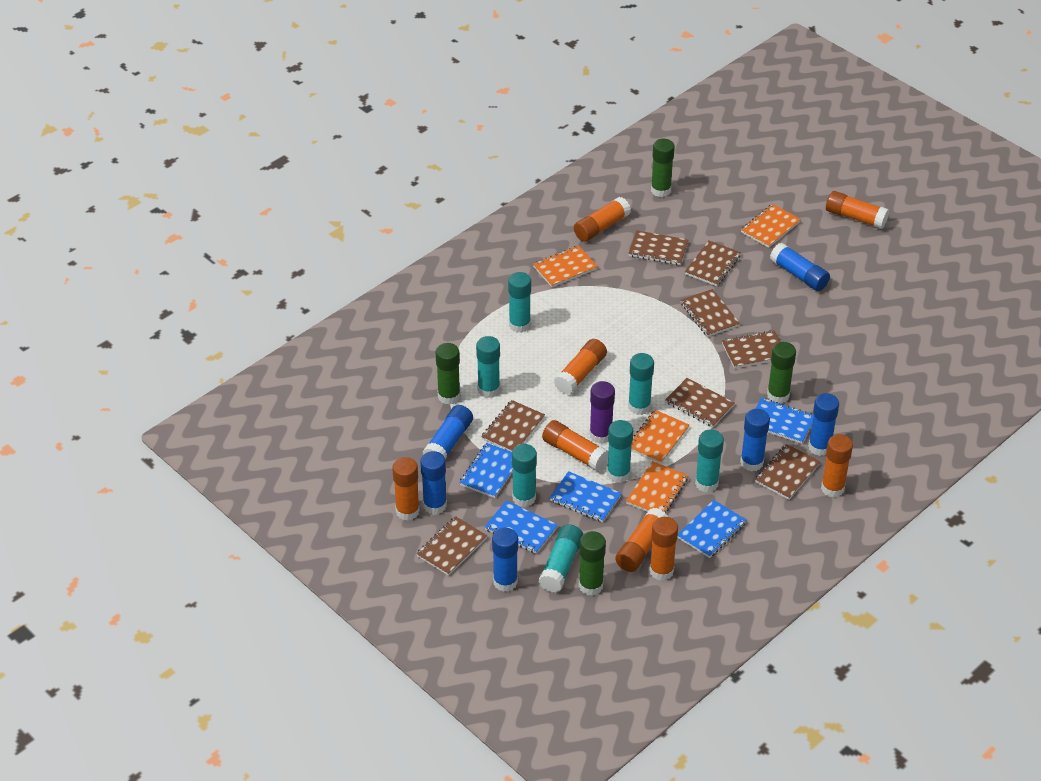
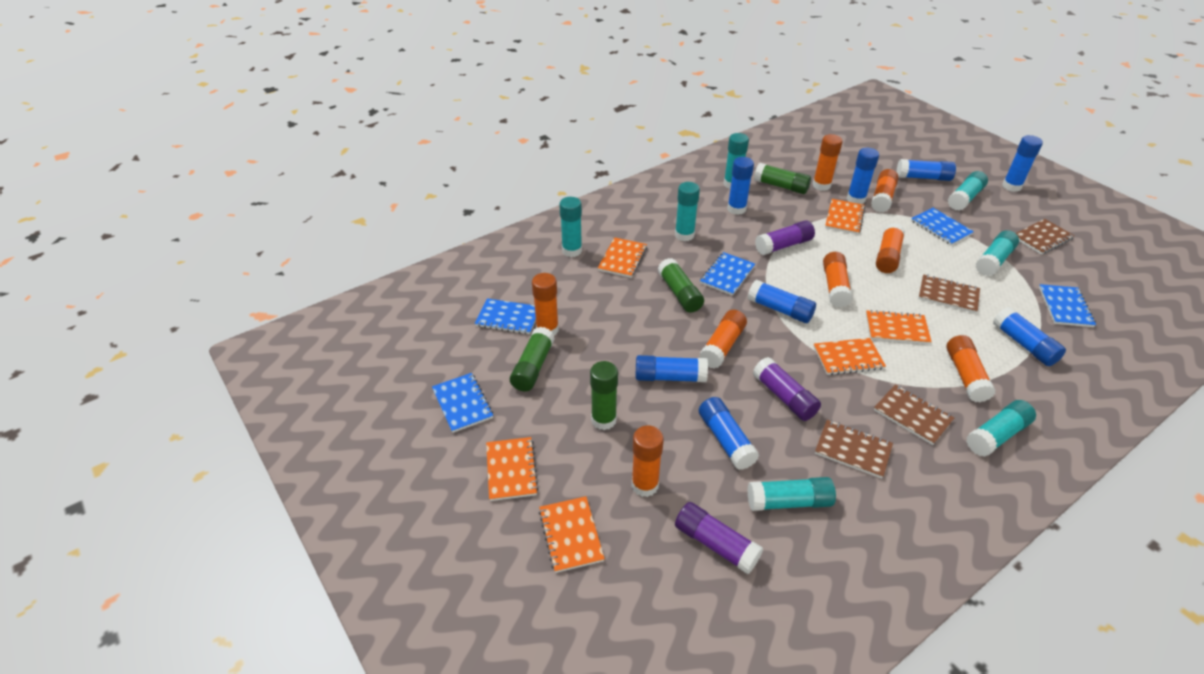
blue glue stick: [420,451,447,515] [423,405,473,459] [492,528,518,592] [740,409,770,471] [770,243,830,291] [808,393,839,456] = 6 -> [635,355,708,382] [699,397,759,470] [727,157,754,215] [747,280,816,323] [847,148,879,204] [896,159,956,181] [993,307,1066,366] [1002,135,1043,192] = 8
brown notebook: [416,516,487,576] [481,400,545,452] [628,230,688,265] [665,378,734,427] [681,289,740,337] [685,240,741,286] [722,330,780,369] [755,444,820,500] = 8 -> [815,420,893,478] [874,384,954,445] [918,274,980,313] [1016,219,1075,255] = 4
orange notebook: [533,245,598,287] [626,461,688,514] [631,410,689,464] [741,204,801,248] = 4 -> [486,437,538,501] [539,496,605,573] [598,237,647,278] [813,338,886,375] [825,199,865,234] [866,310,932,344] = 6
purple glue stick: [589,381,615,444] = 1 -> [675,502,763,574] [753,357,821,421] [755,220,815,255] = 3

